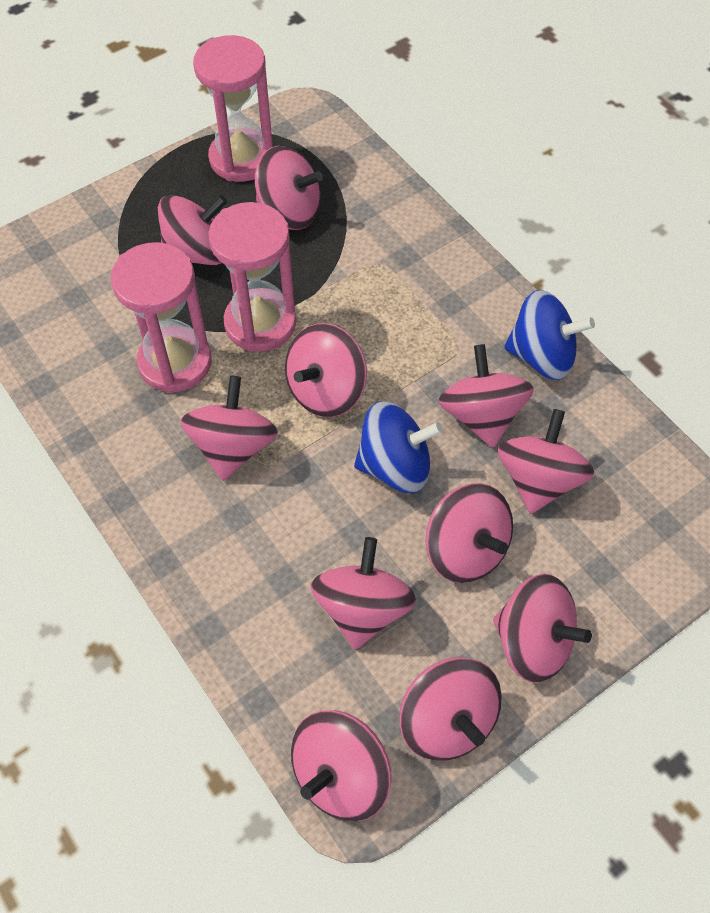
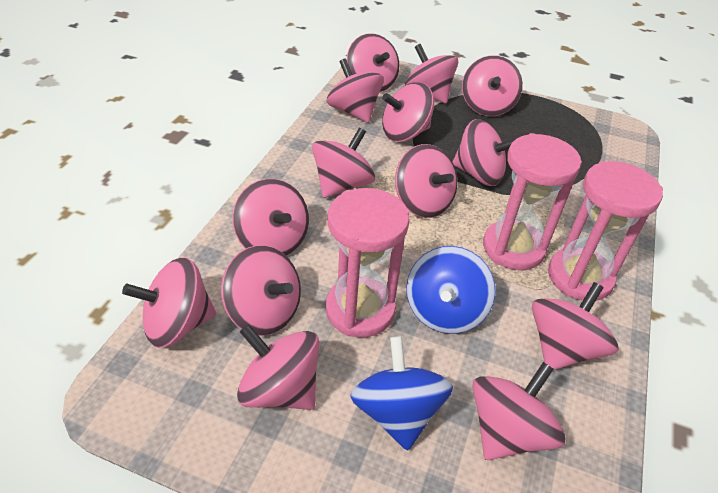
pink spinning top: [158,195,227,265] [180,376,278,481] [255,146,323,230] [285,323,367,417] [291,710,392,821] [311,537,416,650] [399,657,502,761] [425,483,513,583] [438,344,534,448] [493,574,592,683] [497,409,595,514] = 11 -> [122,257,216,348] [221,245,301,336] [232,179,309,256] [237,324,320,410] [312,128,375,198] [327,58,384,123] [347,33,400,92] [382,82,434,142] [395,144,458,218] [405,44,458,104] [453,119,517,186] [462,55,523,116] [472,362,565,460] [532,282,618,370] = 14

